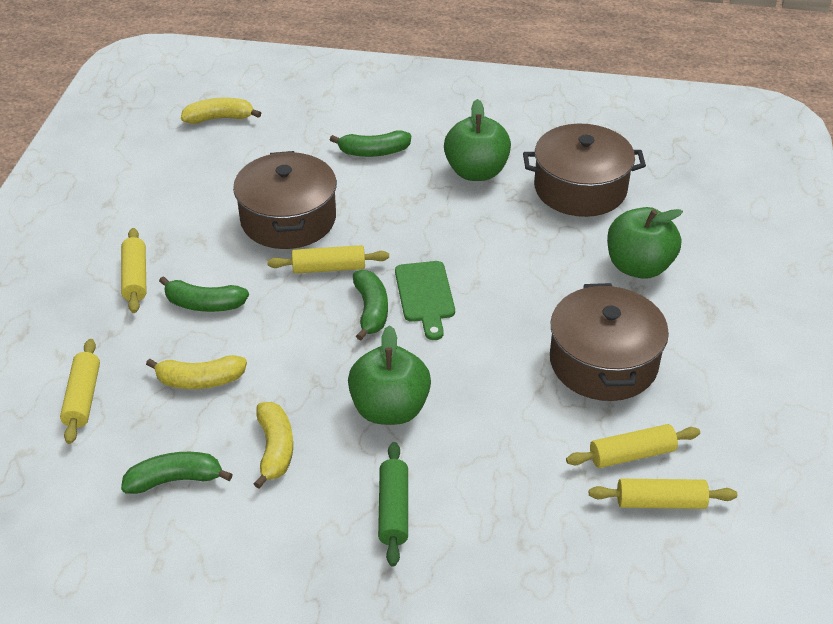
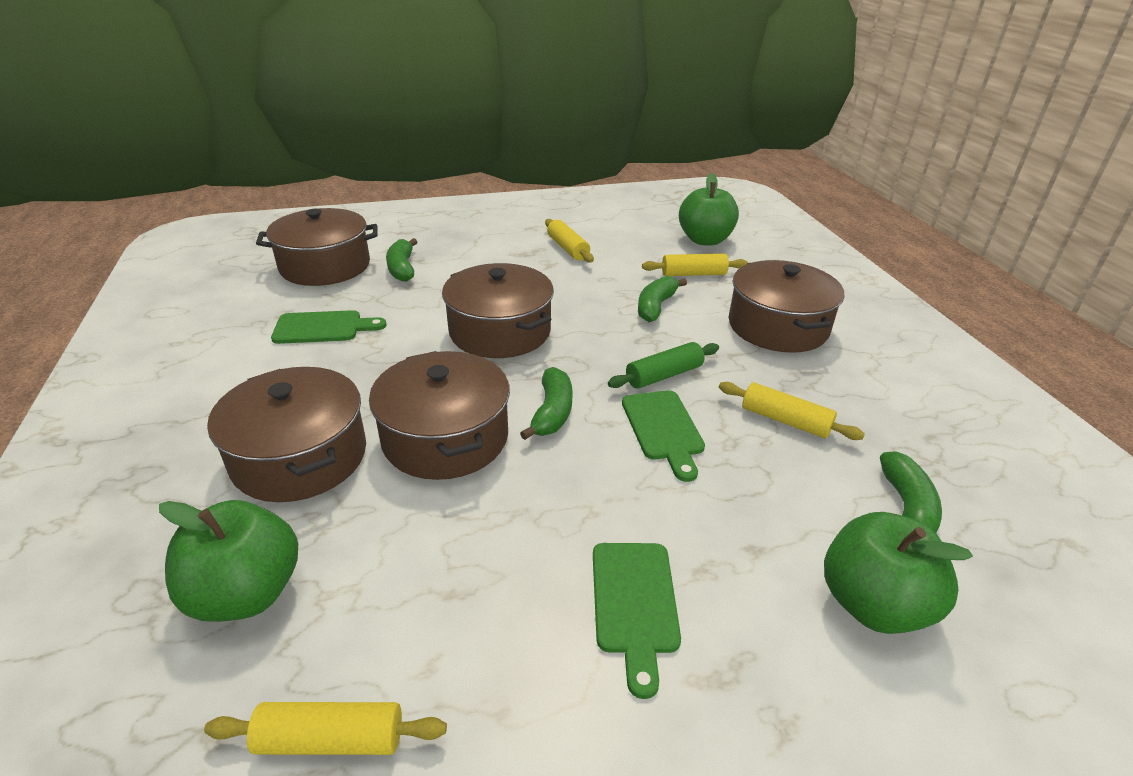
brown pot: [233,151,337,249] [523,124,646,217] [550,283,669,401] = 3 -> [207,367,366,502] [256,208,378,286] [369,351,510,480] [442,263,554,358] [729,260,844,353] = 5
green cutting board: [395,261,455,340] = 1 -> [271,310,386,344] [593,543,681,699] [622,390,705,482] = 3
yellow banana: [146,355,247,389] [181,98,261,124] [253,402,293,489] = 3 -> none = 0
yellow rolling pin: [60,339,100,444] [121,228,147,313] [267,245,389,274] [566,424,700,468] [589,479,737,509] = 5 -> [204,702,447,755] [545,219,594,262] [642,253,748,276] [719,382,865,440] = 4

